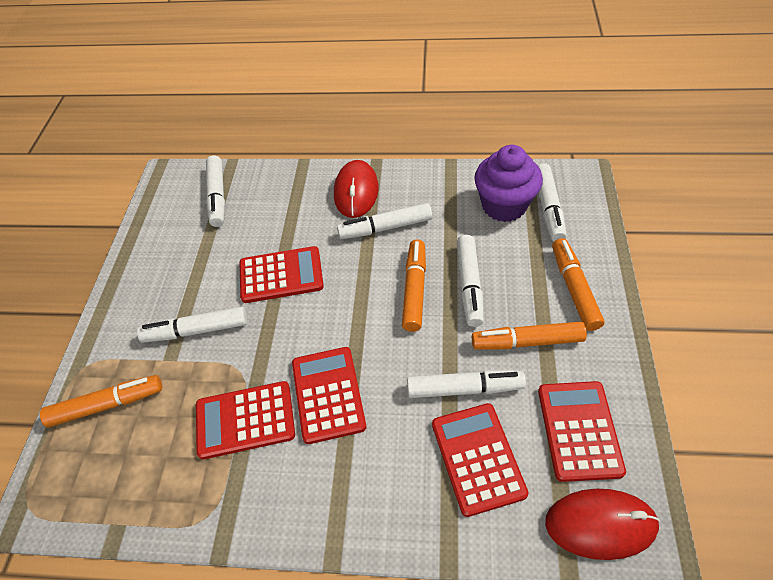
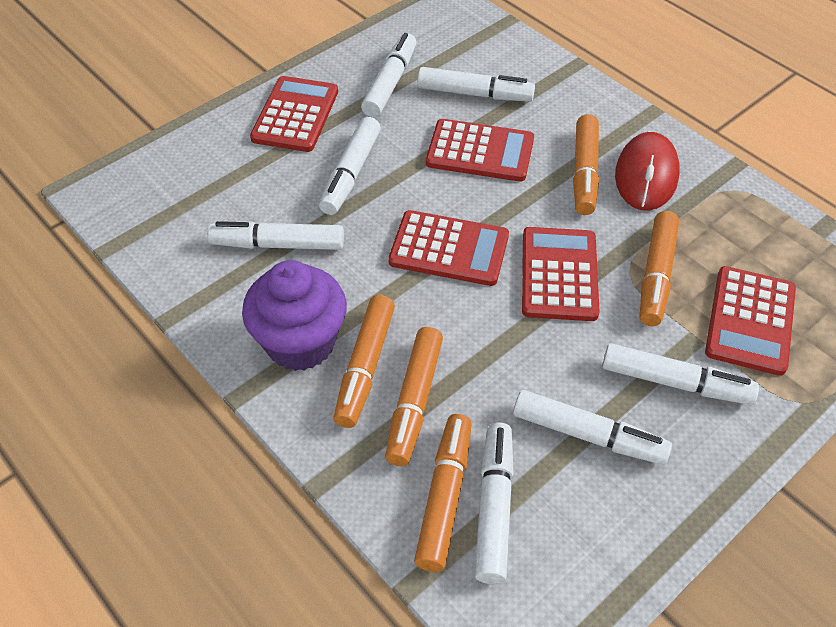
orange marker: [40,375,162,428] [402,239,426,332] [472,322,587,350] [552,238,605,331] = 4 -> [333,295,395,428] [385,327,443,466] [414,414,472,572] [573,114,599,215] [640,211,679,326] = 5
red mouse: [334,160,379,218] [545,489,660,560] = 2 -> [615,132,680,211] = 1
white marker: [137,307,247,343] [206,155,225,227] [337,203,432,239] [407,370,526,398] [457,235,484,327] [538,163,566,241] = 6 -> [207,221,344,250] [319,117,381,215] [361,33,416,117] [417,67,535,102] [475,422,514,584] [513,390,672,465] [602,343,759,405] = 7

